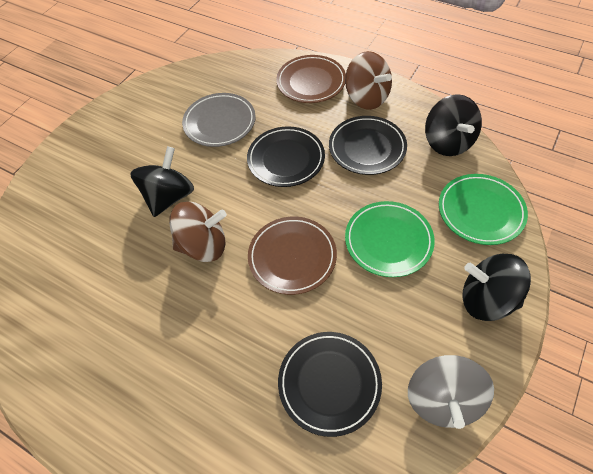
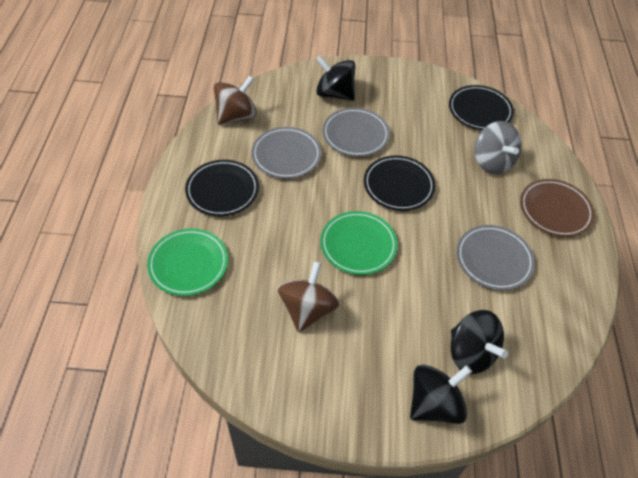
brown plate: [248,217,337,295] [276,55,346,103] = 2 -> [520,179,594,237] = 1
grey plate: [182,93,256,147] = 1 -> [252,127,321,179] [322,108,390,157] [457,225,535,290] = 3

